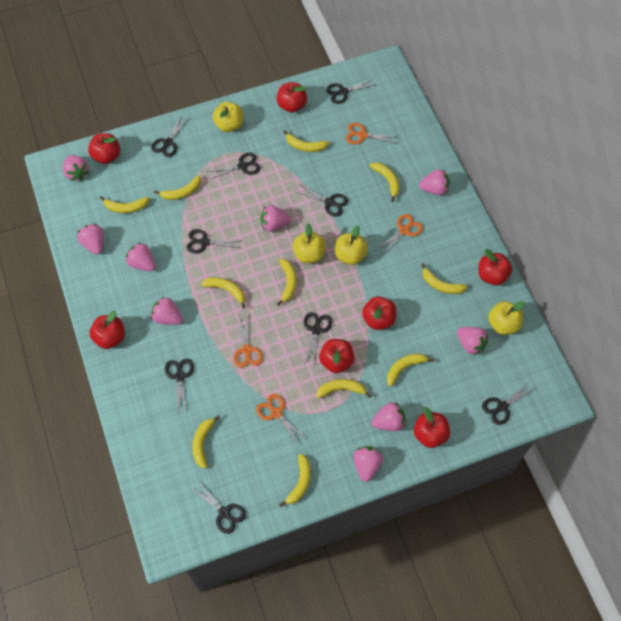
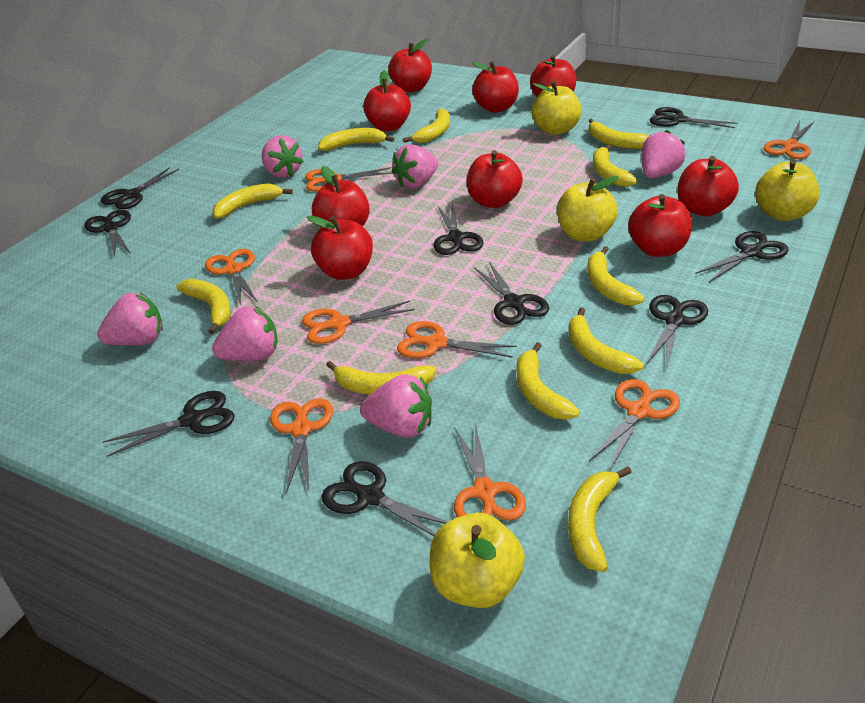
orange scissors: [233,315,263,368] [256,394,308,445] [346,123,397,144] [376,214,423,256] = 4 -> [205,249,258,306] [270,398,333,494] [302,301,415,344] [305,167,392,192] [397,321,517,358] [454,423,526,521] [589,379,680,470] [764,121,814,159] = 8
pink strawberry: [63,155,89,181] [77,224,104,255] [126,242,156,271] [151,297,183,325] [260,205,291,232] [353,446,383,482] [372,402,405,431] [419,169,450,195] [457,327,488,355] = 9 -> [97,293,163,346] [212,306,278,361] [262,135,304,178] [360,374,432,438] [392,144,438,189] [641,130,686,178] = 6
red apple: [88,133,120,164] [89,311,125,349] [277,82,307,113] [319,339,355,373] [362,296,396,330] [414,407,450,448] [479,249,512,285] = 7 -> [307,215,373,280] [312,166,370,227] [363,70,411,131] [388,39,432,92] [467,150,523,208] [472,61,519,113] [530,55,576,97] [628,194,692,257] [677,156,739,216] = 9

